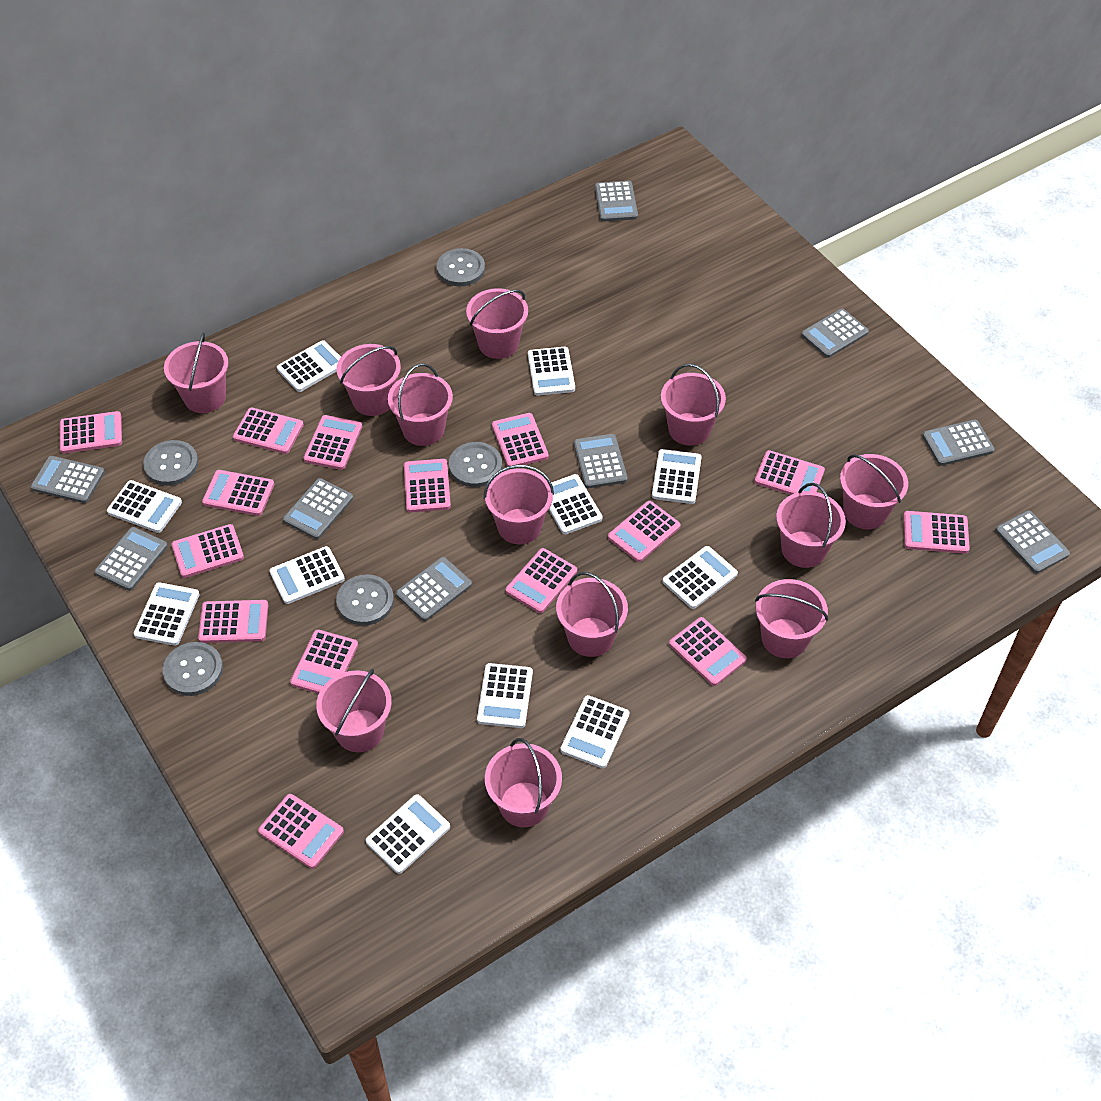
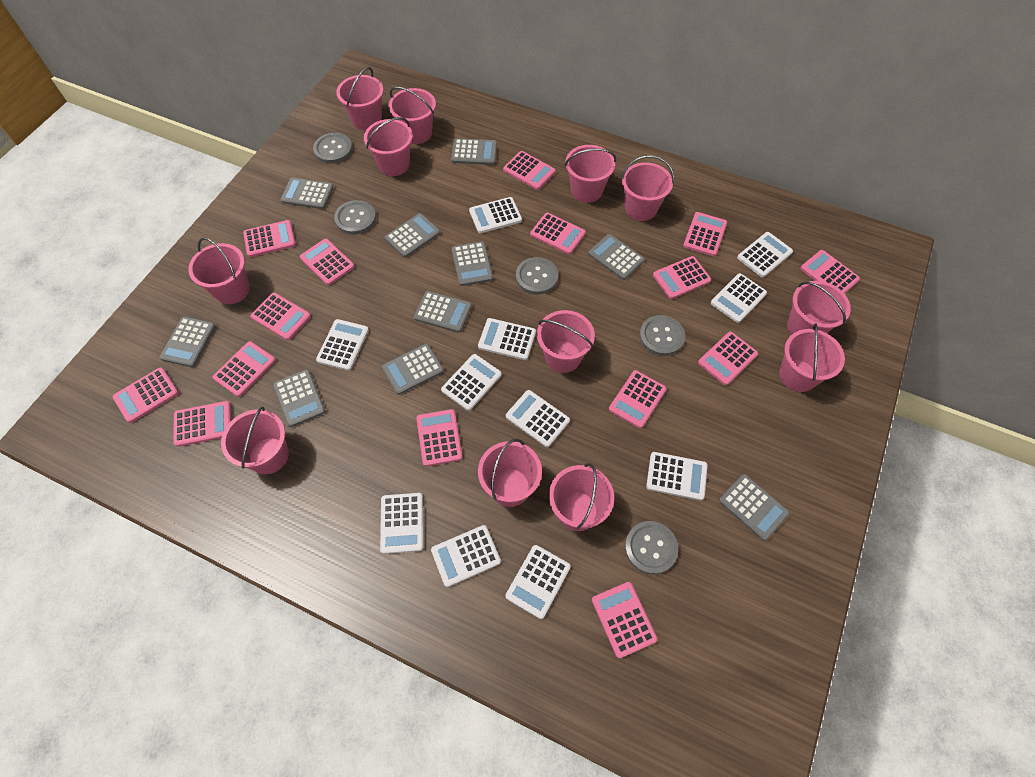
grey calculator: [31,456,105,503] [95,527,168,591] [283,478,353,539] [396,557,472,621] [574,434,628,488] [595,181,638,222] [801,309,869,358] [922,420,995,466] [996,511,1070,573] = 9 -> [160,317,216,367] [273,369,325,427] [280,178,334,209] [382,344,444,395] [385,213,440,258] [414,291,472,333] [451,138,497,165] [451,241,493,286] [588,234,645,280] [719,474,789,541] = 10

